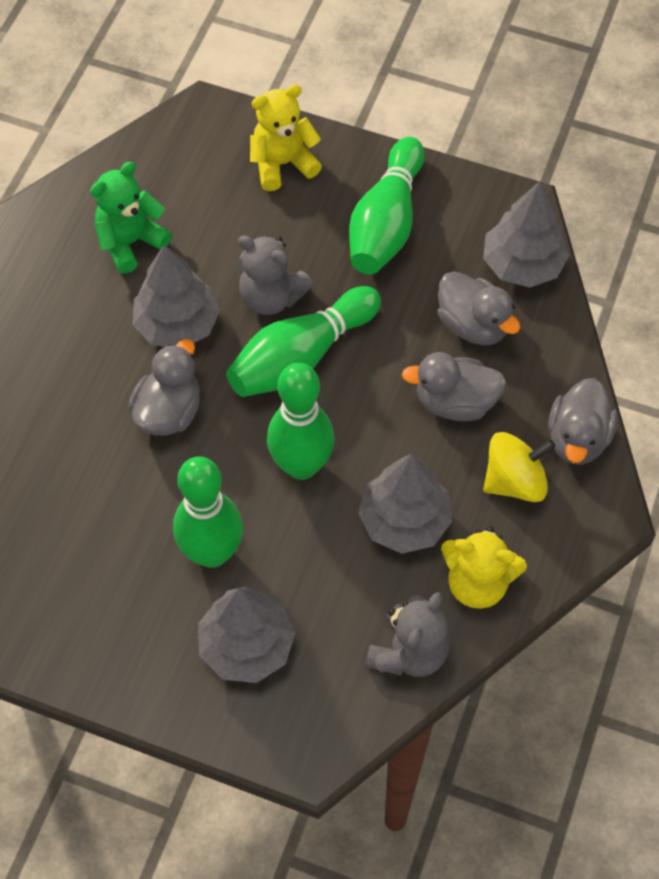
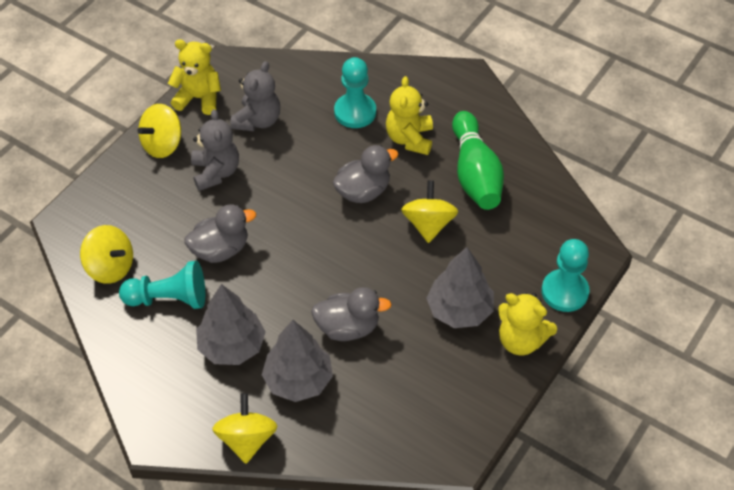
green bowling pin: [173,457,243,568] [226,286,381,397] [267,363,335,480] [349,137,425,274] = 4 -> [452,111,504,210] = 1
green teddy bear: [90,162,172,274] = 1 -> none = 0
grey duck: [128,339,200,435] [402,352,506,421] [438,271,520,345] [548,378,618,465] = 4 -> [184,204,256,263] [311,287,392,341] [333,145,399,203] = 3
grey tree: [133,245,220,347] [198,586,295,683] [358,454,452,554] [483,181,569,288] = 4 -> [196,284,266,365] [262,320,333,402] [426,247,494,328] = 3
turquoise pawn: none = 0 -> [119,261,205,309] [334,57,376,128] [541,239,590,312] = 3
yellow spinning top: [483,432,555,502] = 1 -> [80,225,133,284] [137,104,181,158] [213,393,278,464] [401,181,458,243] = 4
yellow teddy bear: [250,84,322,191] [441,527,527,609] = 2 -> [168,39,221,115] [386,76,433,155] [498,293,557,356] = 3

